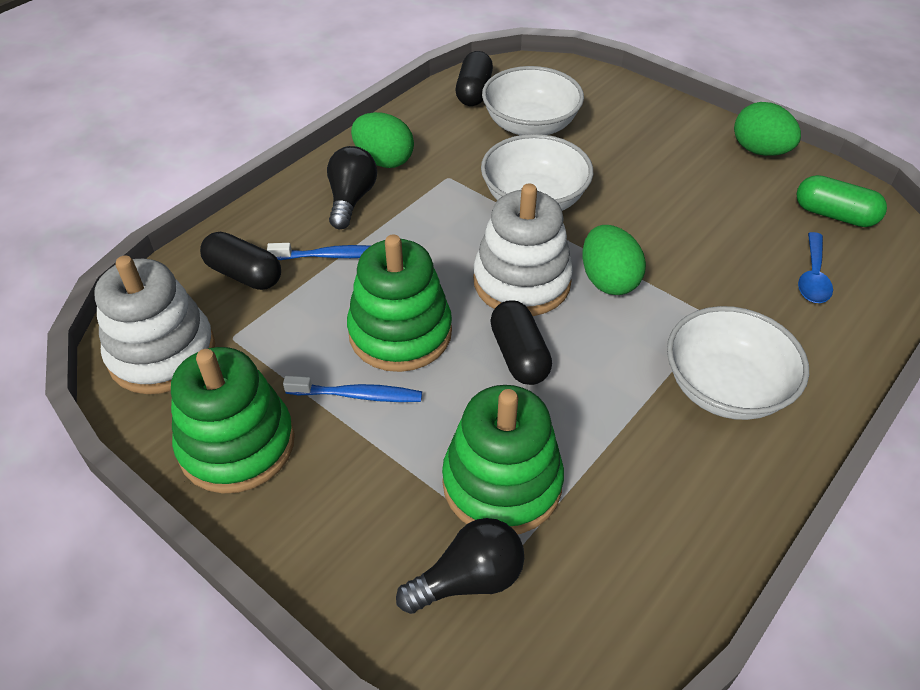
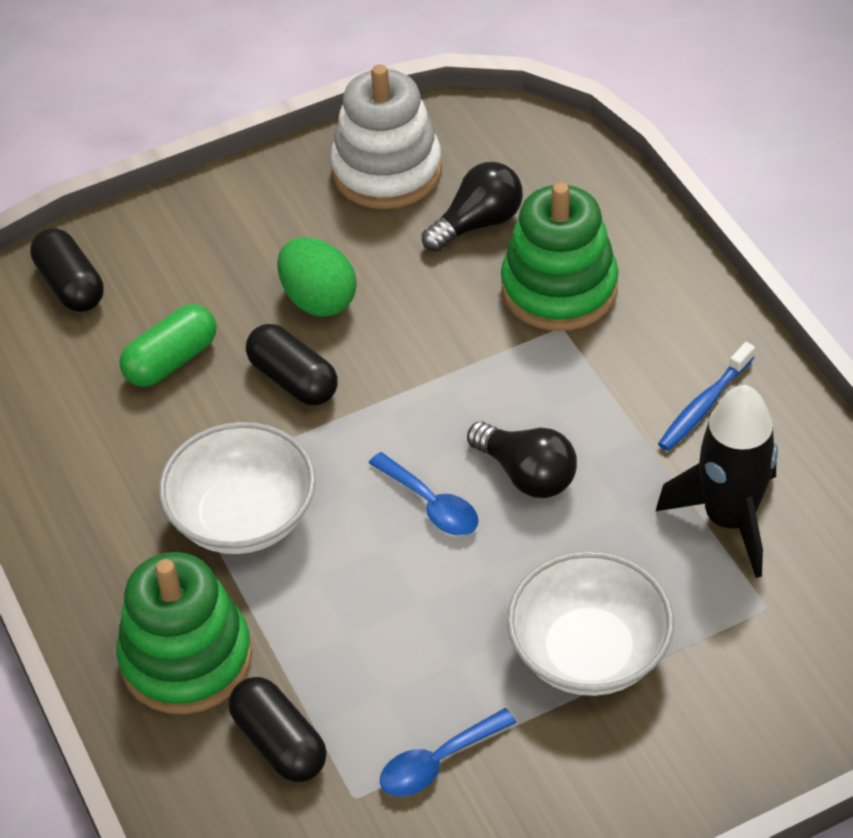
black rocket: none = 0 -> [656,385,778,578] = 1
blue spoon: [798,232,833,303] = 1 -> [369,452,479,536] [380,708,516,797] = 2
blue toothbrush: [267,243,370,260] [283,376,422,402] = 2 -> [658,342,755,451] = 1
green egg: [351,112,414,168] [582,225,646,295] [734,102,801,156] = 3 -> [277,237,357,317] = 1
green stacking toy: [171,347,295,494] [347,235,452,372] [442,385,564,534] = 3 -> [116,552,252,714] [501,182,619,331] = 2
white bowl: [481,134,593,211] [482,66,584,135] [667,306,809,420] = 3 -> [159,422,316,554] [507,551,674,696] = 2
white stacking toy: [94,255,215,394] [473,184,573,316] = 2 -> [330,64,442,209] = 1

